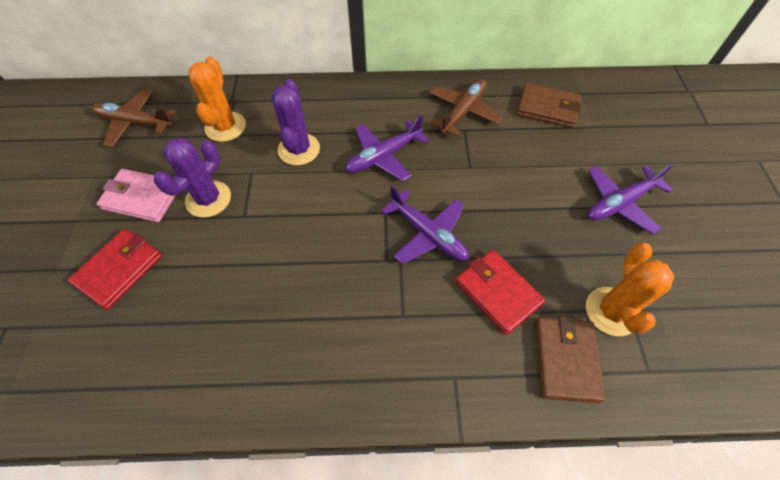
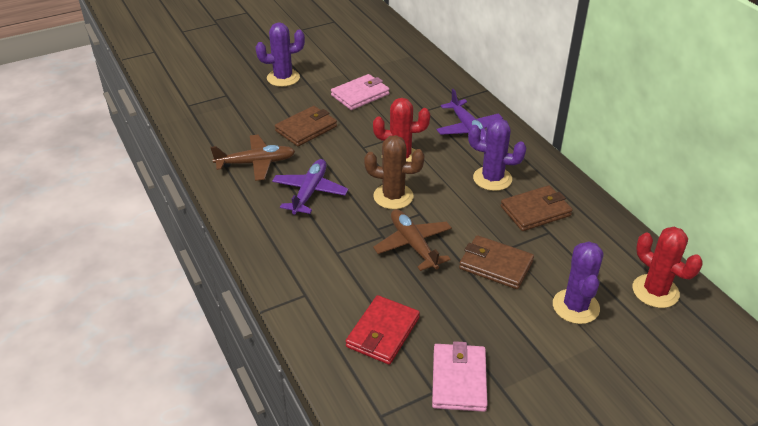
brown cactus: none = 0 -> [364,135,425,209] = 1
brown wallet: [517,83,582,128] [535,316,606,403] = 2 -> [275,106,337,146] [459,235,534,289] [501,185,573,231] = 3
orange cactus: [188,57,246,142] [586,243,674,336] = 2 -> none = 0
pink wallet: [96,169,177,223] = 1 -> [331,74,389,110] [432,341,488,412] = 2
purple cactus: [154,137,231,218] [271,79,320,165] = 2 -> [256,22,305,87] [468,118,527,191] [553,241,603,324] = 3
purple plane: [345,115,429,181] [381,186,469,264] [588,164,673,235] = 3 -> [272,159,348,215] [436,89,503,140] = 2
red cactus: none = 0 -> [373,98,430,162] [632,227,703,308] = 2
red wallet: [68,229,162,310] [455,250,545,335] = 2 -> [346,295,420,365] = 1

